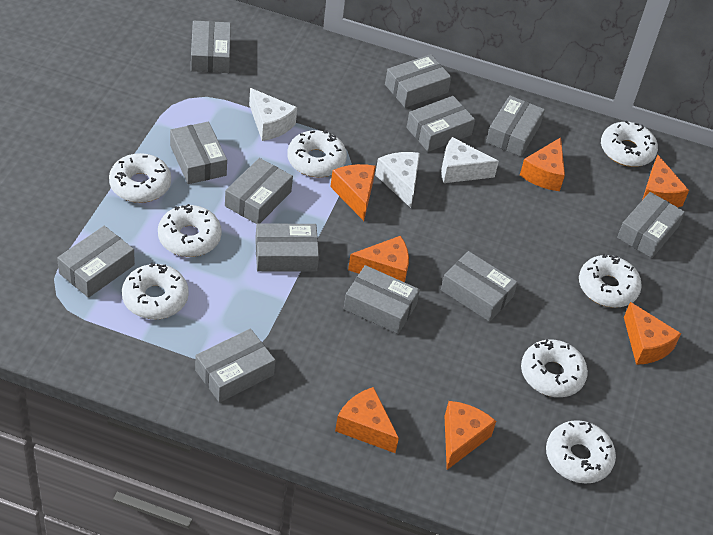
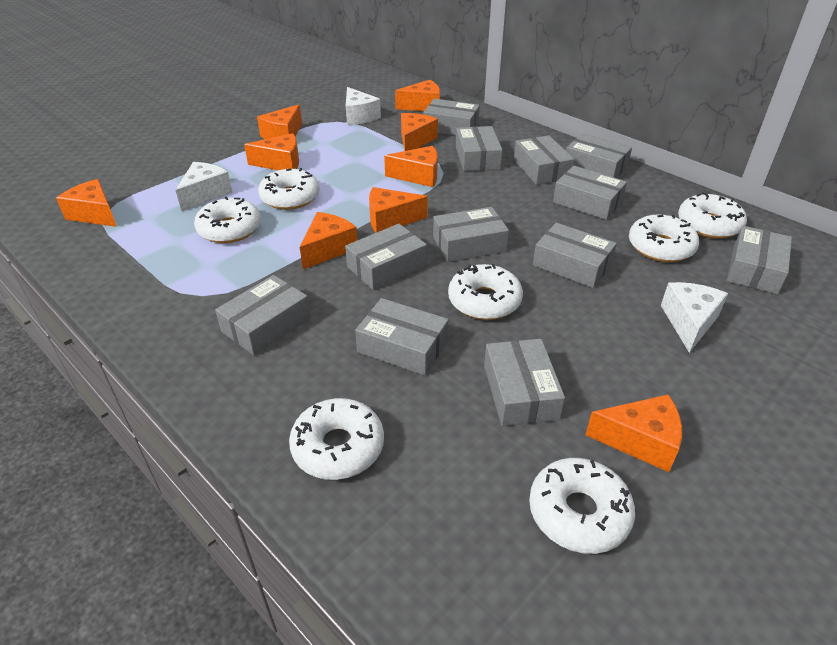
orange cheese: [330,164,376,221] [335,387,399,453] [348,236,409,282] [444,401,496,470] [520,137,565,191] [624,302,681,365] [642,155,689,207] = 7 -> [56,179,117,227] [244,133,299,170] [257,105,302,139] [300,212,357,269] [369,187,428,233] [384,146,438,187] [395,80,440,111] [401,113,438,151] [586,394,682,472] = 9
white donut: [109,153,171,203] [122,263,189,320] [158,204,222,257] [287,130,347,177] [521,339,588,397] [546,420,616,484] [579,254,642,308] [601,121,658,167] = 8 -> [194,197,261,243] [258,168,320,210] [289,398,384,480] [448,264,523,320] [529,458,635,554] [629,214,699,262] [678,192,747,238] = 7

